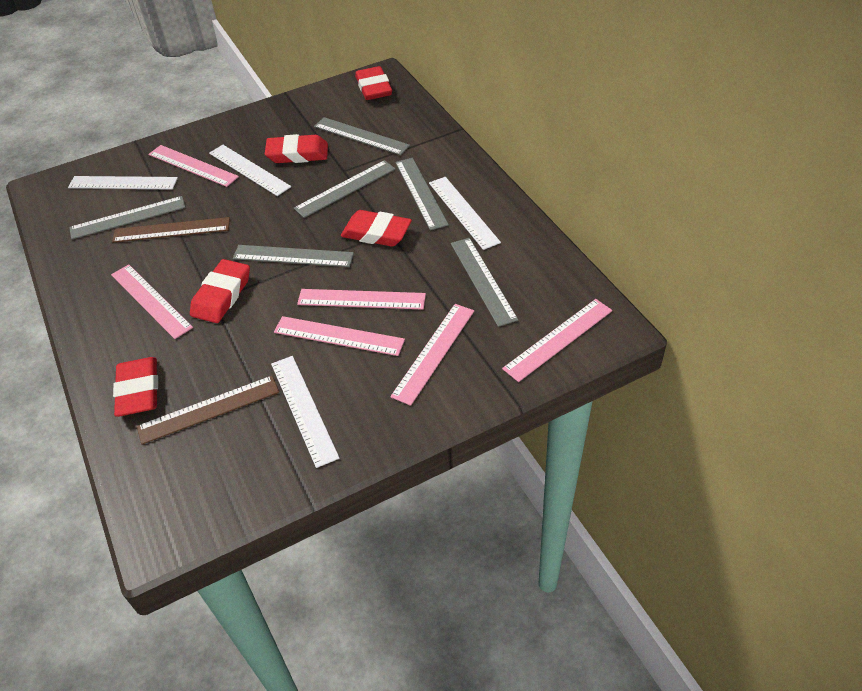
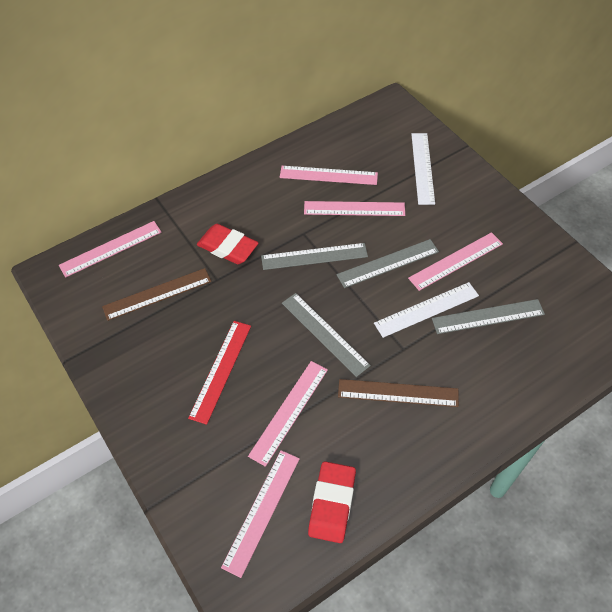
grey ruler: [69,196,186,239] [233,245,354,267] [294,160,395,218] [314,117,410,155] [395,158,449,230] [451,238,518,327] = 6 -> [261,243,368,270] [282,293,371,377] [336,239,439,288] [432,299,545,334] = 4
red eraser: [113,357,158,417] [190,259,250,323] [265,134,328,163] [341,210,412,247] [355,66,392,100] = 5 -> [197,224,258,264] [308,461,356,543] = 2
red ruler: none = 0 -> [188,321,251,425] = 1
white ruler: [68,176,178,190] [209,145,291,196] [271,356,340,468] [429,177,501,250] = 4 -> [374,282,479,338] [411,133,435,205] = 2

